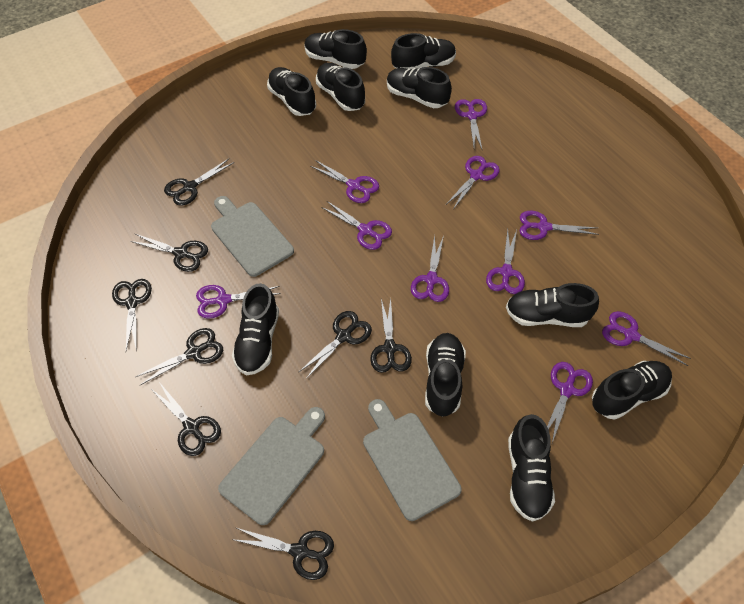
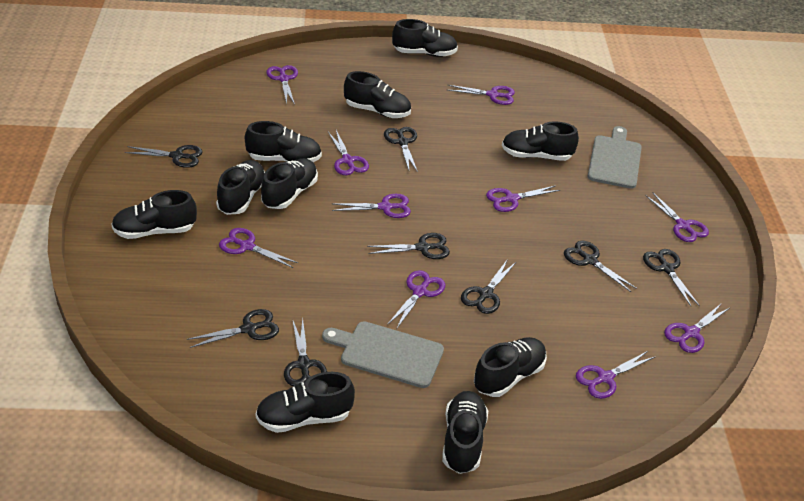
grey cutting board: [211,196,294,277] [218,407,325,525] [363,399,462,521] = 3 -> [322,321,444,388] [588,126,642,189] = 2

